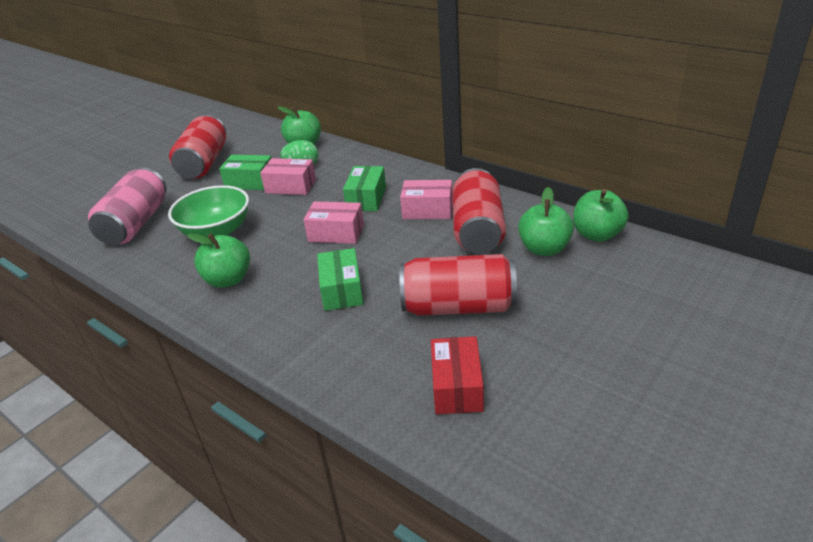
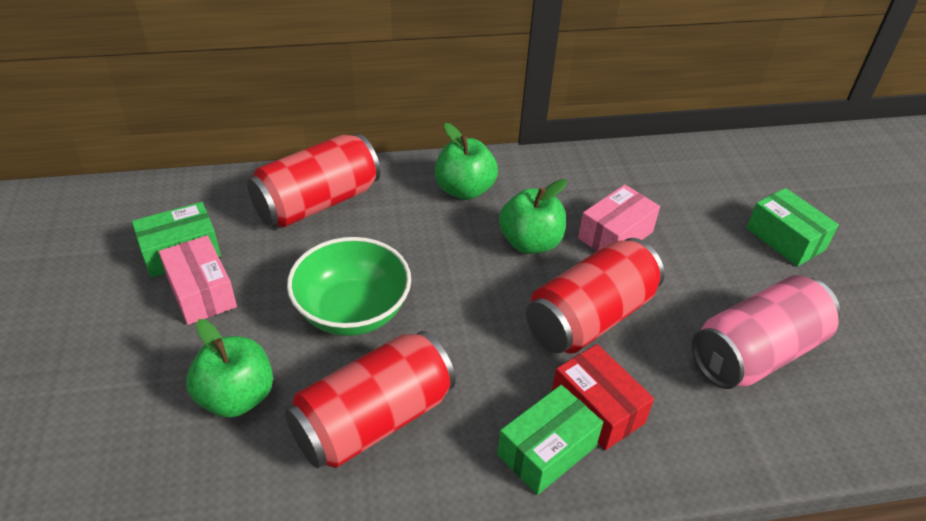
green apple: [187,233,250,288] [278,106,321,144] [518,187,574,256] [573,189,629,242] = 4 -> [186,319,273,418] [435,123,498,200] [499,179,567,254] = 3
green egg: [280,140,318,165] = 1 -> none = 0
pink box: [260,158,316,195] [304,201,364,244] [400,180,453,219] = 3 -> [159,235,237,325] [578,185,660,251] = 2

